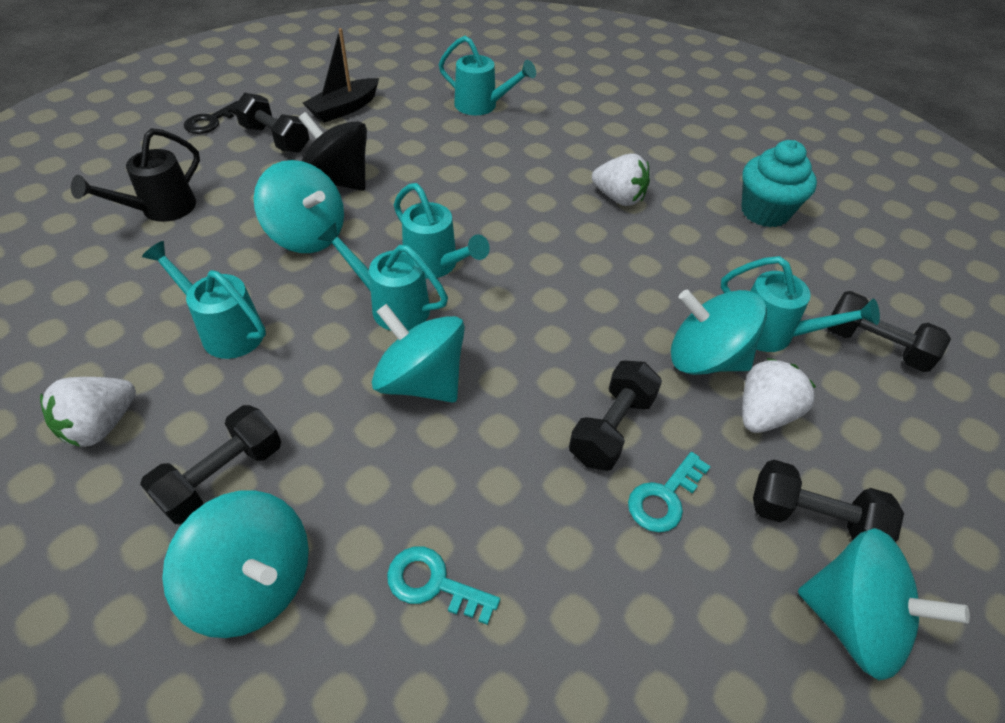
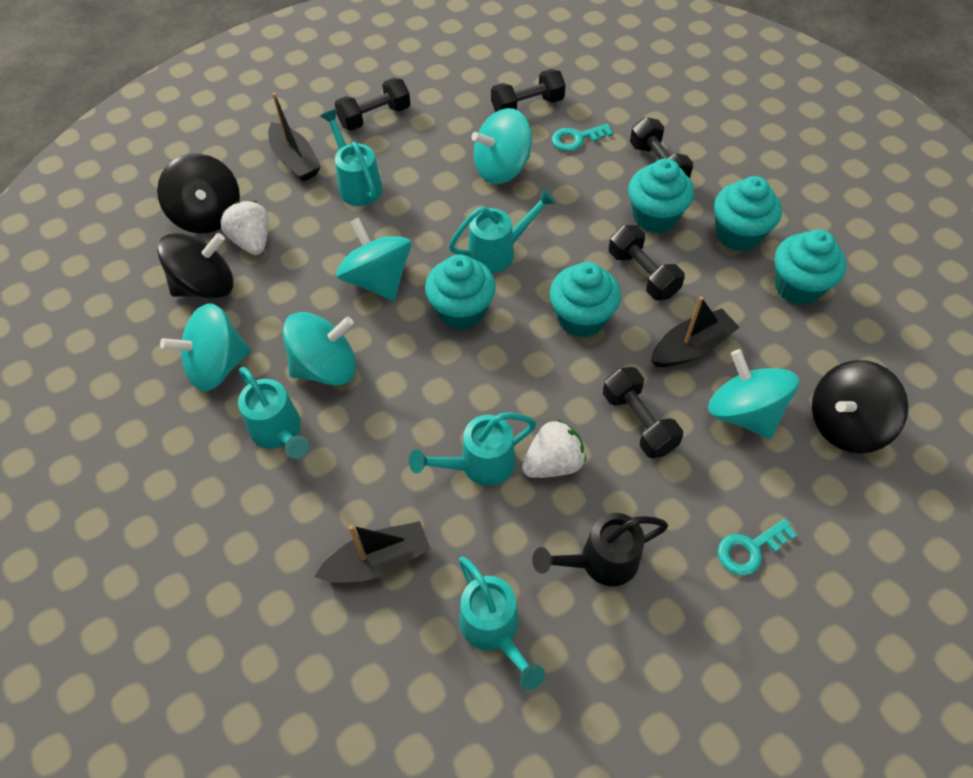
black boat: [303,28,379,123] = 1 -> [268,93,321,181] [314,521,430,583] [651,296,740,367] = 3
black key: [184,101,238,134] = 1 -> none = 0
black spinning top: [299,112,367,191] = 1 -> [157,154,240,233] [157,233,233,299] [812,360,908,453] = 3
turquoise cupcake: [741,140,817,227] = 1 -> [425,254,496,330] [550,262,621,338] [628,158,694,233] [714,176,782,251] [775,229,846,305] = 5
white strawberry: [40,377,136,447] [592,154,650,206] [742,358,816,433] = 3 -> [221,201,269,255] [522,419,586,478] = 2

